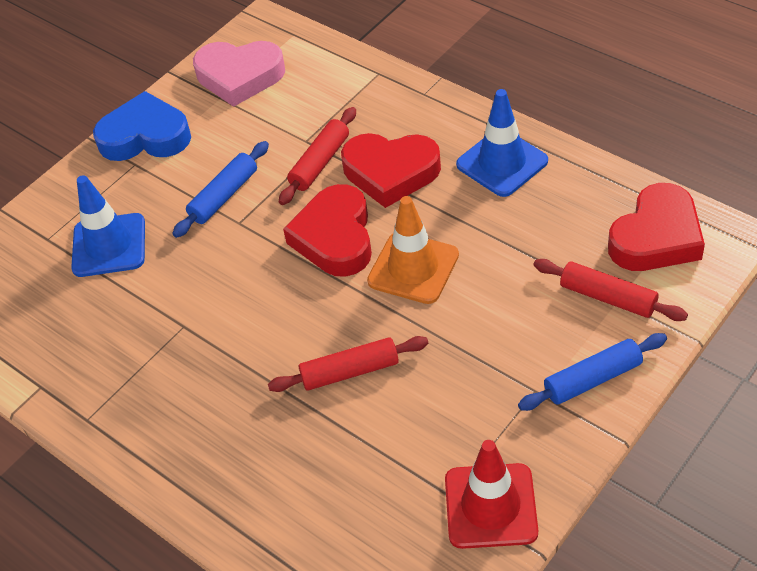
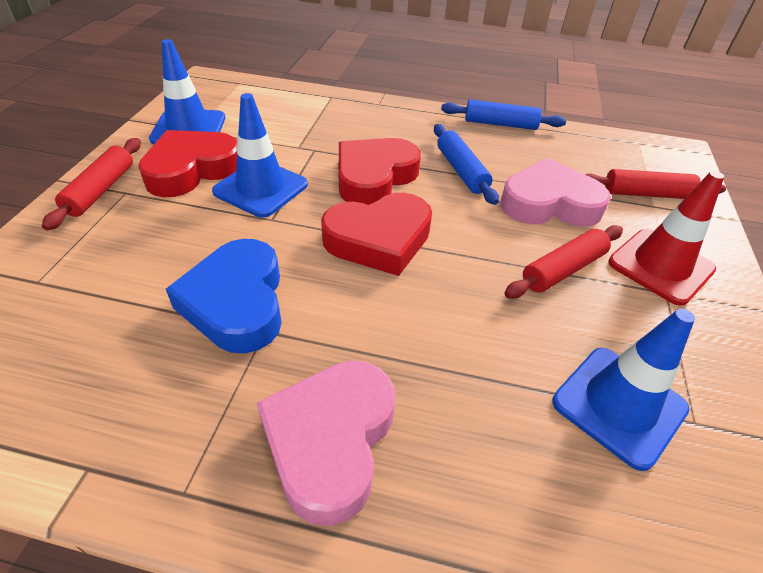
blue traffic cone: [71,175,145,277] [456,89,548,197] = 2 -> [149,39,225,144] [212,93,308,218] [552,308,695,471] = 3
orange traffic cone: [367,196,459,304] = 1 -> none = 0
pink heart: [193,41,285,107] = 1 -> [257,360,395,526] [500,158,611,227] = 2

